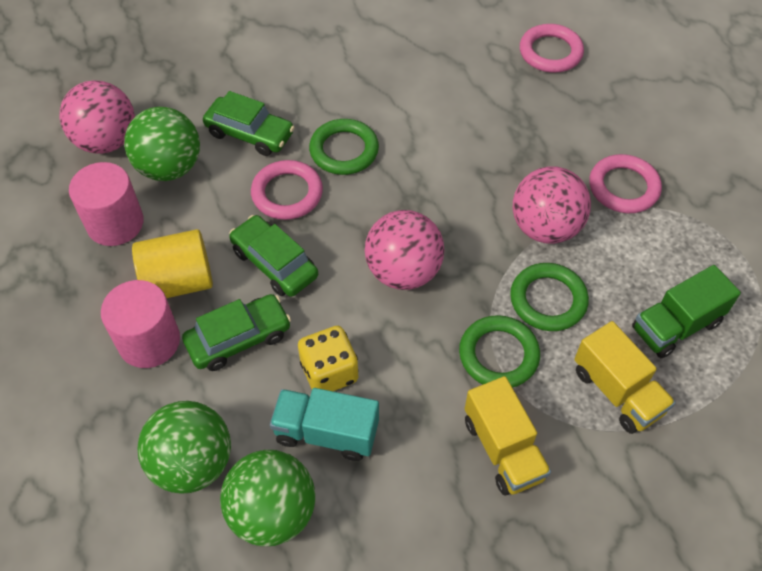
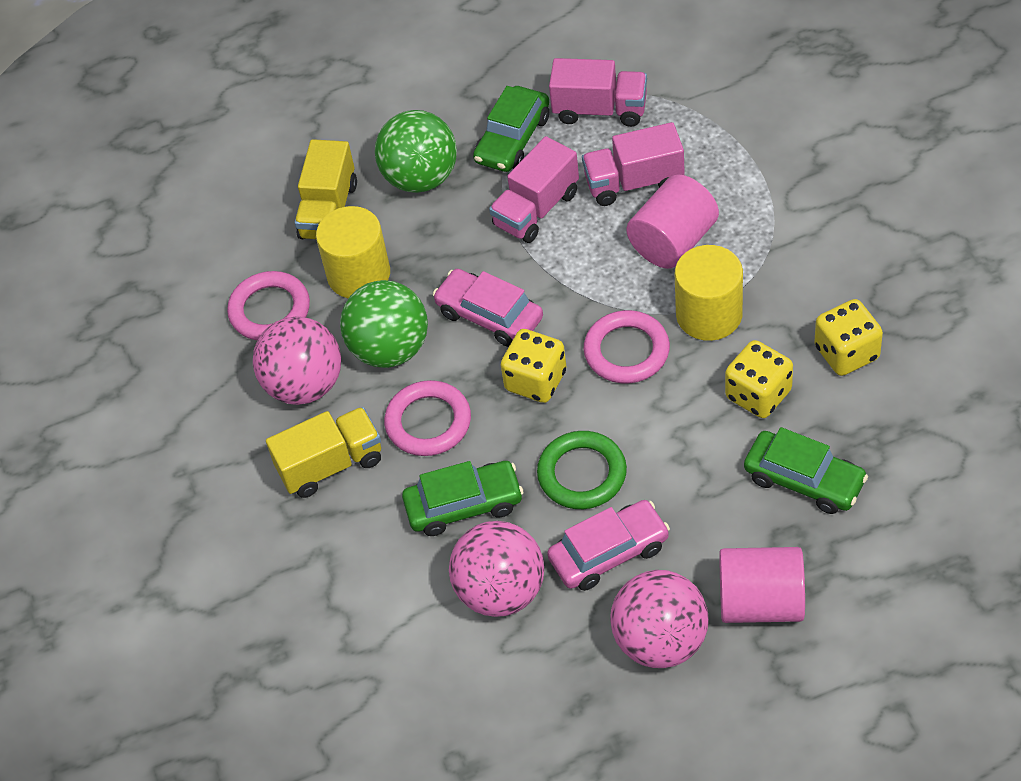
green ball: [124,107,200,181] [138,401,231,494] [220,450,315,546] = 3 -> [340,280,428,368] [375,110,457,193] = 2
green ring: [309,119,379,175] [459,315,540,388] [510,263,589,331] = 3 -> [537,431,627,509] = 1
green truck: [632,265,741,358] = 1 -> none = 0
pink car: none = 0 -> [433,269,543,347] [547,500,670,591] = 2
pink truck: none = 0 -> [489,136,579,243] [549,58,647,127] [582,122,685,206] = 3
turquoise truck: [270,388,379,461] = 1 -> none = 0
yellow cylinder: [132,229,213,298] = 1 -> [316,206,390,299] [675,245,743,341] = 2
yellow dice: [298,326,358,391] = 1 -> [501,329,566,403] [725,340,793,418] [814,299,883,376] = 3

